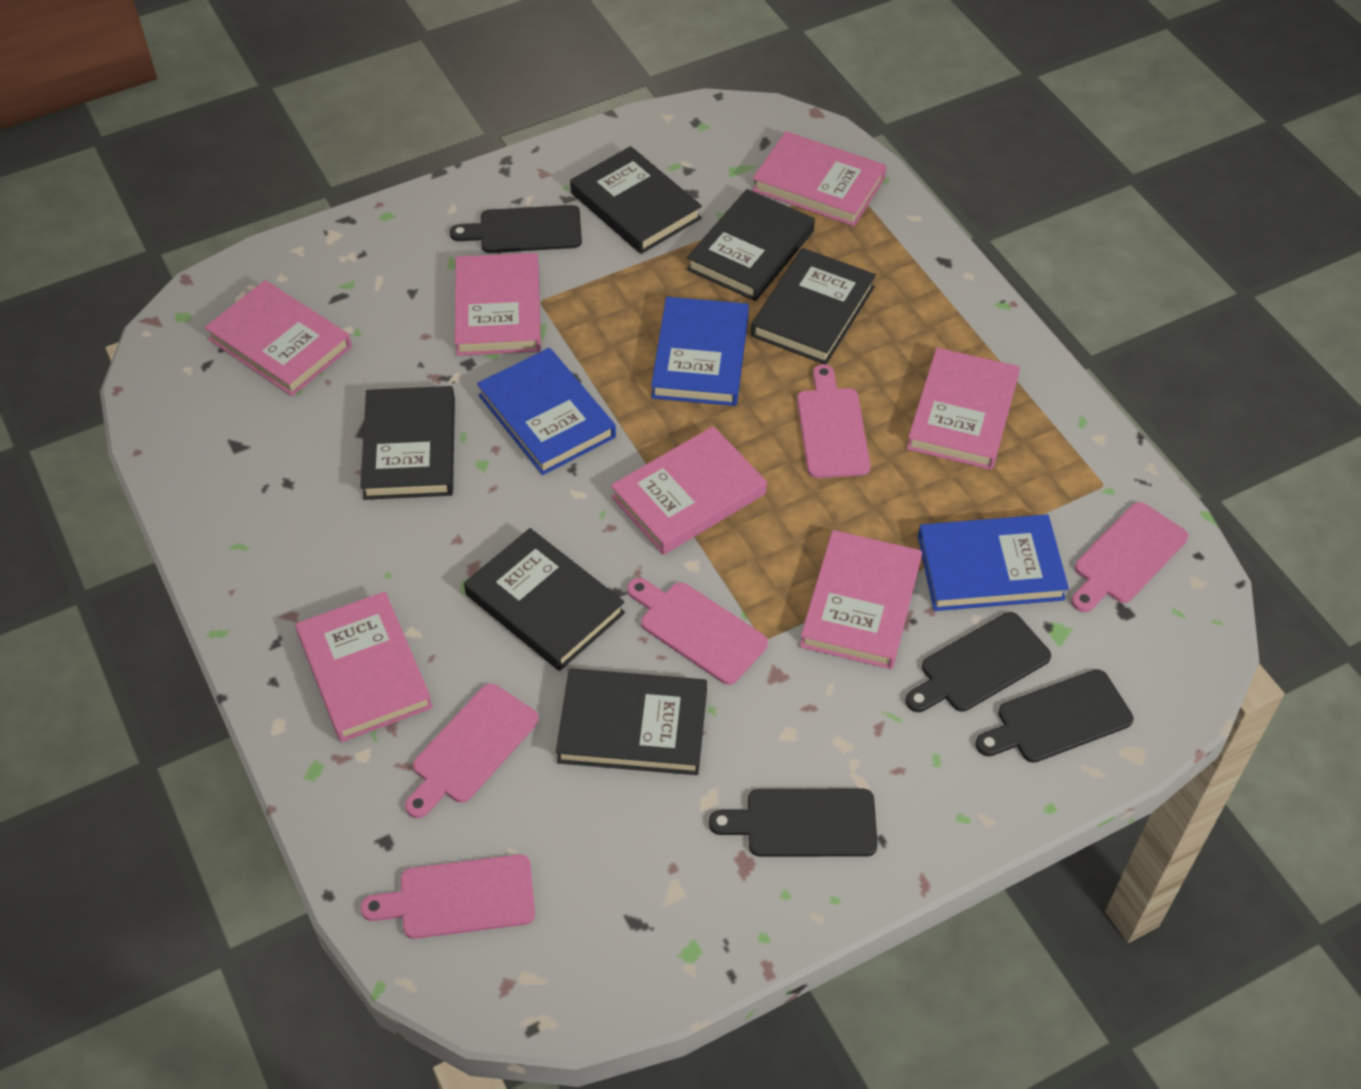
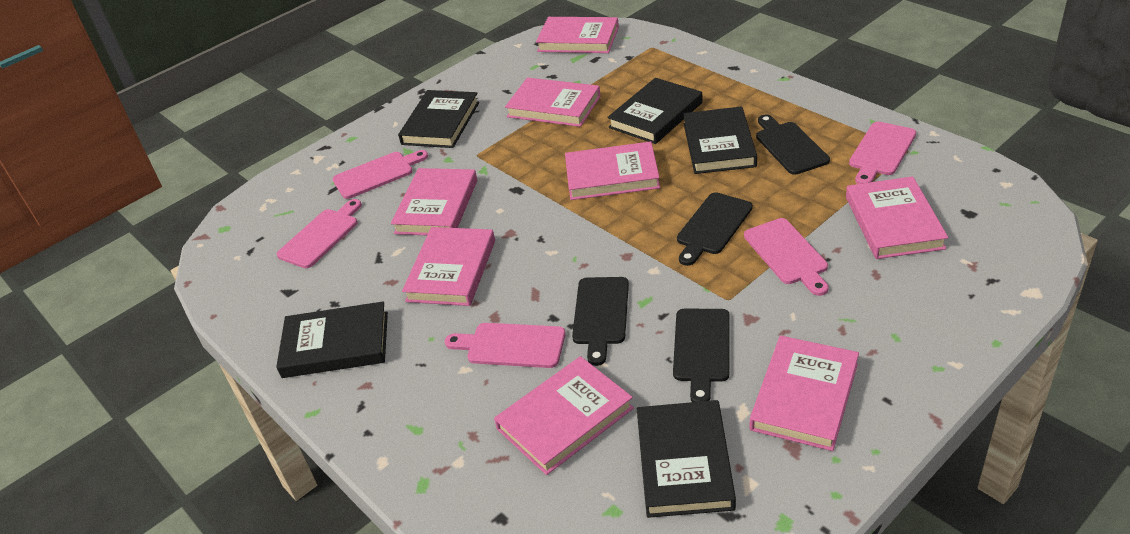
black book: [360,386,455,500] [464,528,625,671] [556,668,707,775] [570,146,702,254] [687,189,815,301] [751,248,876,364] = 6 -> [276,301,388,378] [398,90,479,148] [607,78,703,144] [637,400,736,518] [683,106,757,174] = 5
blue book: [477,348,616,475] [651,297,749,406] [918,515,1069,611] = 3 -> none = 0
pink book: [204,280,352,396] [295,592,433,742] [455,253,541,356] [611,426,767,555] [752,131,887,226] [800,530,922,669] [907,347,1020,470] = 7 -> [391,168,477,235] [402,227,495,306] [494,356,634,475] [505,77,600,127] [536,17,619,53] [565,141,660,200] [750,336,859,451] [846,176,948,259] = 8

